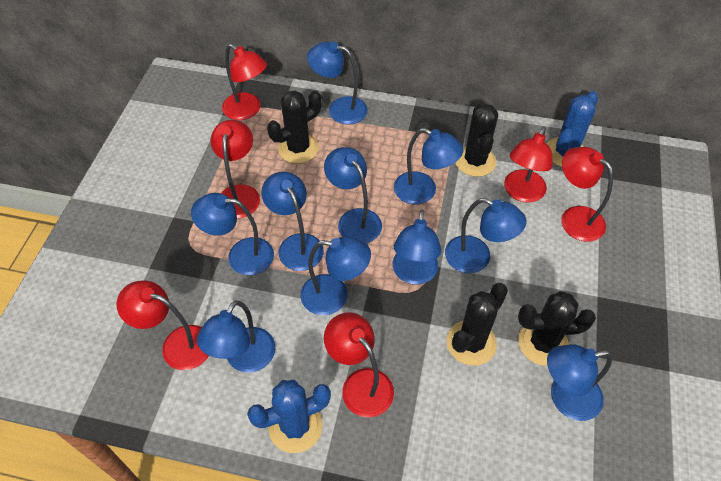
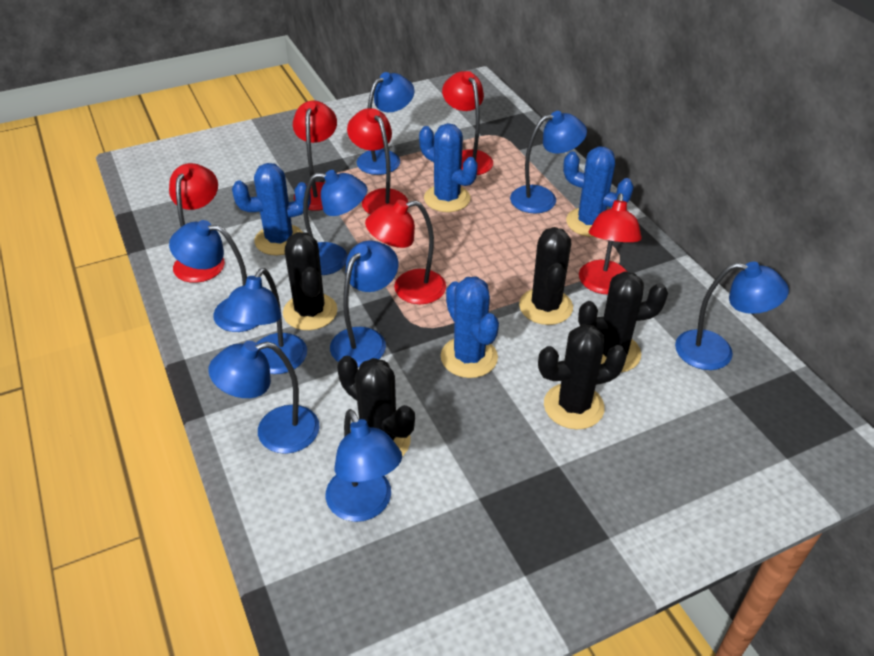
black cactus: [267,90,322,163] [447,283,508,366] [455,103,498,177] [518,291,596,366] = 4 -> [283,232,337,330] [337,356,415,457] [519,227,573,325] [538,324,627,429] [578,271,668,373] = 5
blue cactus: [247,380,331,453] [547,91,598,167] = 2 -> [232,163,311,256] [419,123,478,212] [441,277,499,378] [563,146,634,237] = 4
blue lamp: [191,193,274,275] [197,300,276,373] [261,171,324,271] [300,236,371,315] [307,42,368,125] [324,147,382,243] [393,210,441,285] [394,128,464,205] [445,198,526,273] [547,344,612,421] = 10 -> [169,220,259,332] [208,341,319,454] [222,268,307,374] [303,170,367,275] [326,409,402,522] [330,240,399,367] [357,72,414,175] [510,111,587,213] [675,262,789,370] = 9

